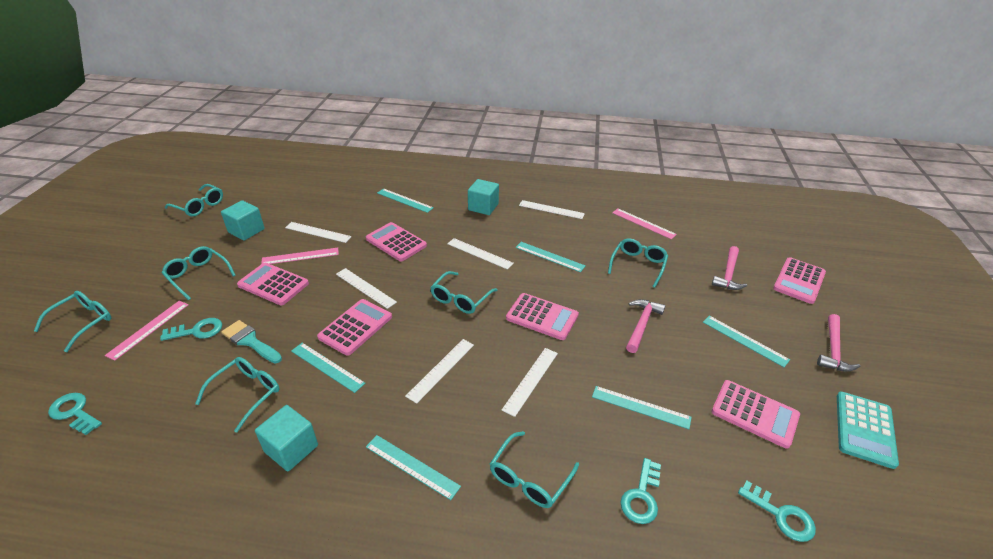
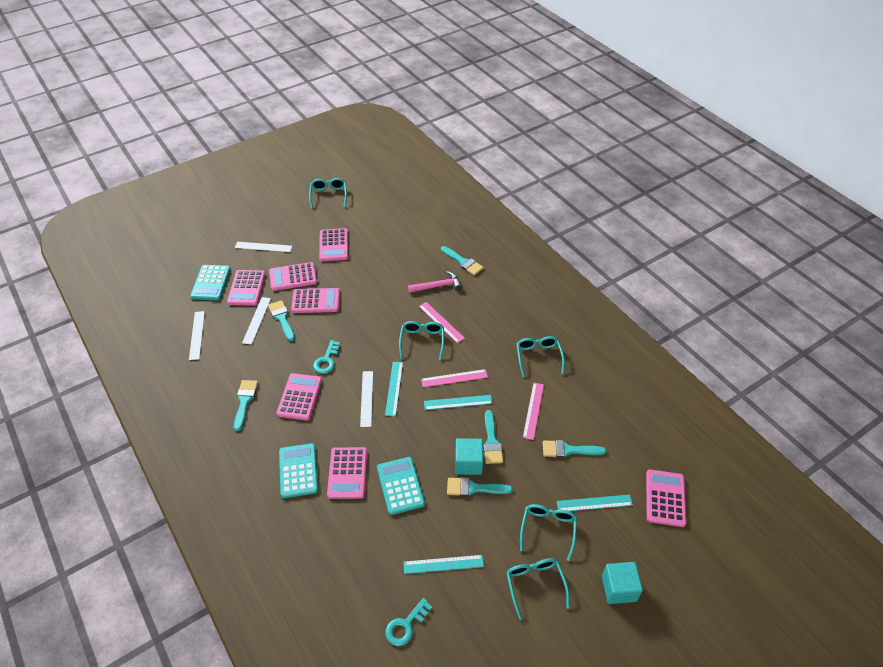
pink calculator: [237,263,309,305] [317,299,392,356] [366,222,427,261] [506,293,579,340] [711,380,800,449] [773,257,826,304] = 6 -> [227,270,266,306] [269,262,317,291] [276,373,322,420] [291,288,340,313] [319,228,348,261] [327,447,367,499] [646,469,686,527] = 7
pink hammer: [626,299,665,353] [712,246,748,290] [817,314,860,372] = 3 -> [408,271,462,293] = 1
turquoise brush: [221,320,282,363] = 1 -> [234,380,258,431] [268,300,295,341] [441,246,484,275] [447,477,513,496] [483,410,503,464] [543,440,606,458] = 6
turquoise calculator: [837,392,899,469] = 1 -> [190,265,231,300] [279,443,318,498] [377,457,425,515] = 3
turquoise cube: [221,200,265,240] [255,405,318,472] [468,179,499,215] = 3 -> [455,438,483,475] [602,562,643,604] = 2
turquoise glasses: [34,291,111,352] [162,246,236,300] [165,184,223,217] [195,357,280,433] [430,271,498,314] [490,431,579,508] [608,238,668,288] = 7 -> [309,178,347,209] [399,321,444,360] [506,558,570,620] [517,336,565,377] [520,504,577,561] = 5
turquoise key: [48,393,102,435] [160,318,222,341] [620,458,661,524] [738,480,816,542] = 4 -> [313,340,340,374] [385,598,433,646] = 2
turquoise ruler: [291,343,365,393] [366,435,461,500] [377,188,434,213] [516,242,585,272] [592,386,692,429] [703,316,790,367] = 6 -> [385,362,403,417] [404,555,484,574] [424,395,493,410] [556,495,633,511] = 4
white ruler: [285,222,352,243] [336,268,397,309] [405,339,474,404] [447,238,514,270] [502,348,558,417] [519,200,585,219] = 6 -> [189,311,205,360] [235,242,292,252] [242,297,271,345] [360,371,373,427] = 4

